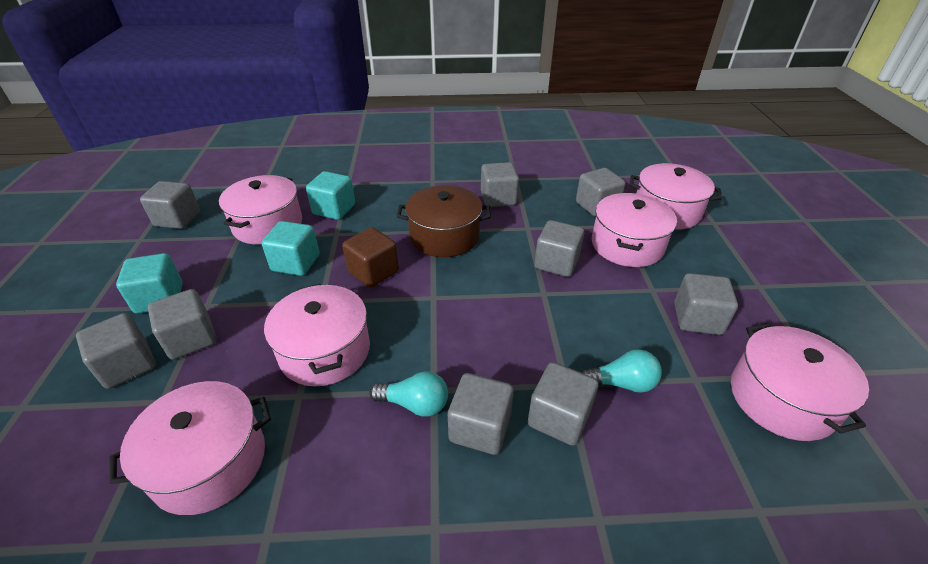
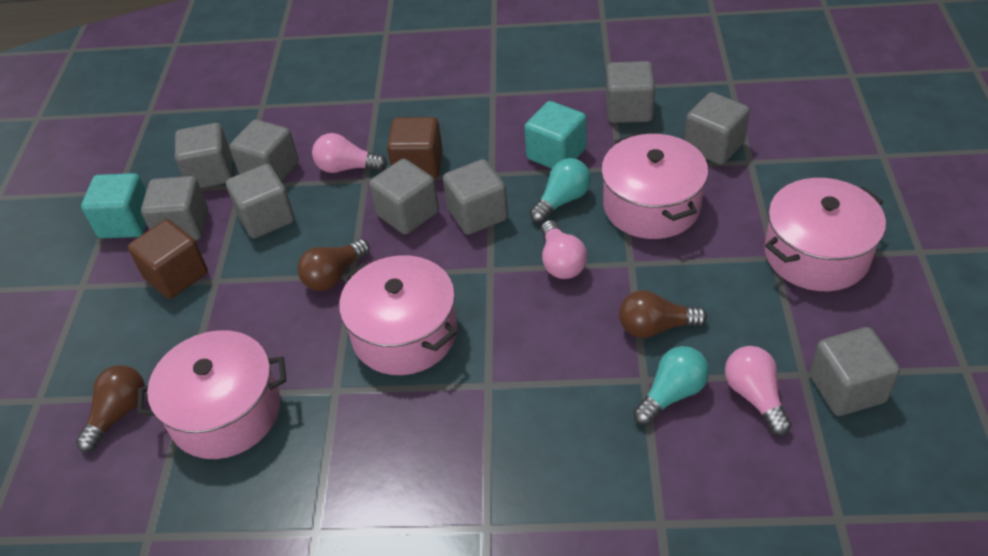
brown cube: [342,227,399,288] = 1 -> [128,220,208,299] [387,117,443,179] = 2
brown light bulb: none = 0 -> [76,365,145,452] [298,239,370,291] [619,290,707,338] = 3
brown pot: [397,185,491,257] = 1 -> none = 0
pink light bulb: none = 0 -> [312,133,387,173] [541,220,587,279] [725,346,792,436] = 3
pink pot: [109,381,271,515] [219,175,302,245] [264,284,370,386] [592,193,677,267] [630,163,722,230] [731,323,869,441] = 6 -> [137,330,286,459] [339,255,457,375] [601,133,708,239] [764,178,886,291] = 4
turquoise cube: [116,253,183,314] [262,221,320,276] [306,171,355,220] = 3 -> [81,173,147,239] [524,101,587,169] = 2

